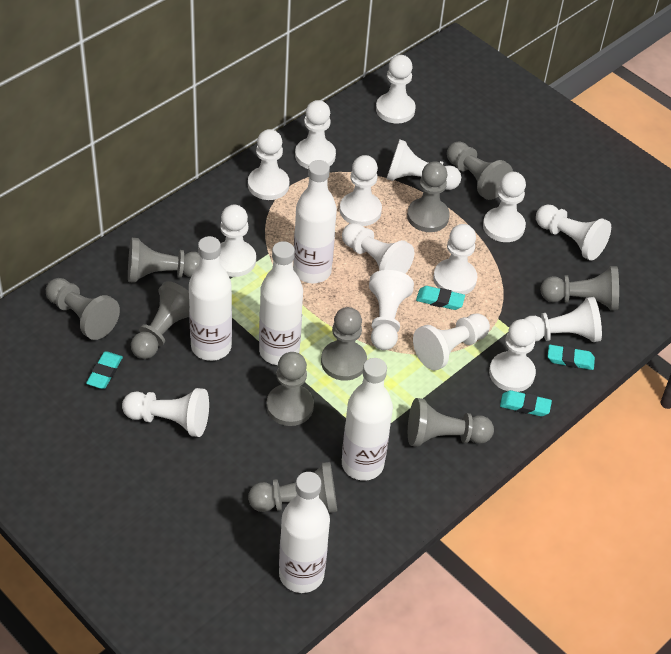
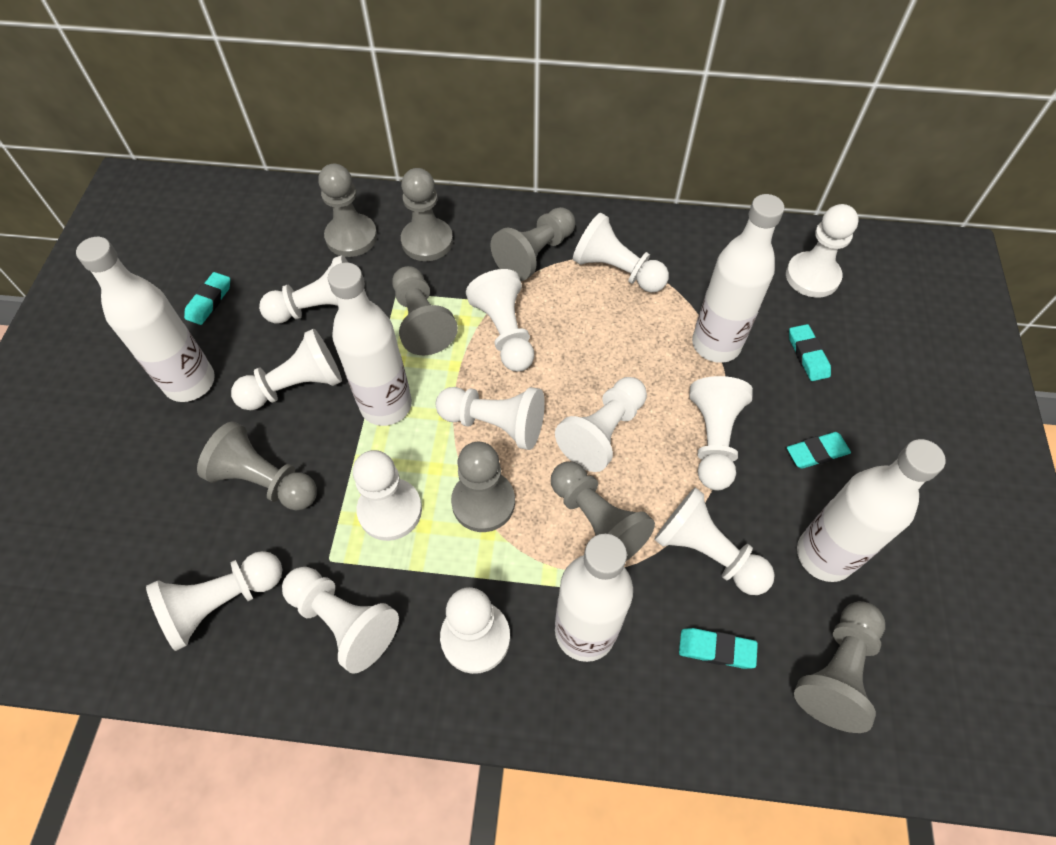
grey pawn: [46,278,120,340] [128,238,200,283] [131,281,189,359] [248,462,337,513] [266,352,314,426] [321,307,367,381] [407,161,450,232] [408,398,494,447] [447,141,513,200] [540,266,619,310] = 10 -> [197,421,317,510] [318,164,377,257] [392,266,458,355] [401,168,453,261] [451,442,515,532] [490,207,575,281] [551,461,655,561] [794,601,885,733] = 8
white pawn: [122,388,209,437] [219,205,256,277] [248,129,290,200] [295,100,336,169] [340,155,382,226] [342,223,414,274] [369,270,414,350] [376,55,416,124] [387,139,461,190] [413,313,490,371] [433,224,478,295] [483,172,526,242] [489,319,536,392] [524,297,602,342] [536,204,611,261] = 15 -> [146,551,283,651] [231,329,342,410] [259,255,348,324] [282,567,399,674] [353,450,422,541] [436,387,545,450] [440,587,510,674] [466,269,534,372] [555,377,647,472] [573,213,669,292] [654,487,775,595] [689,376,753,490] [786,204,859,298] = 13

